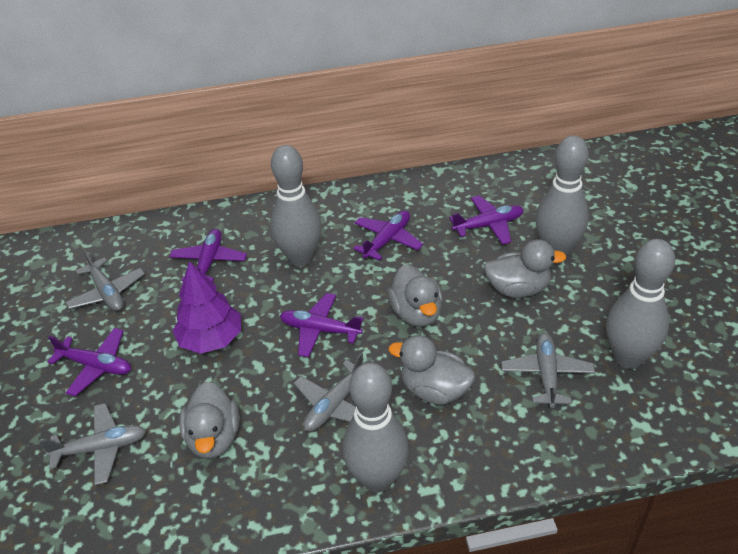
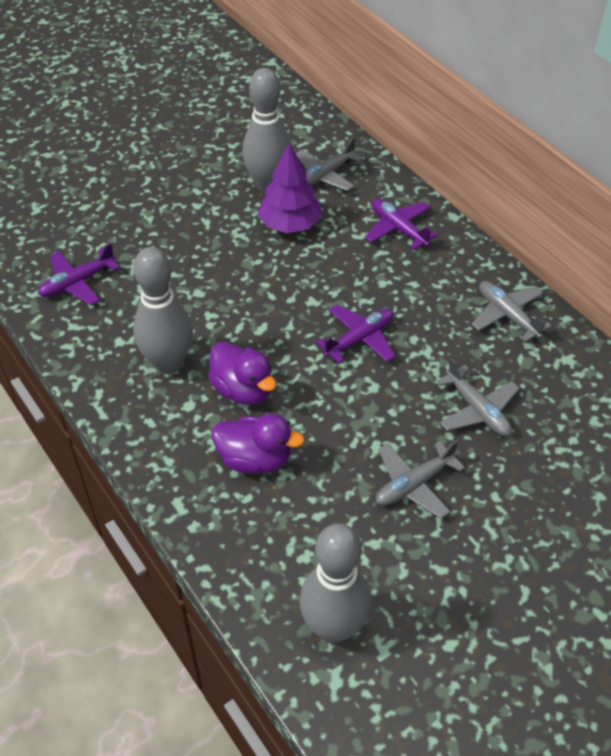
grey bowling pin: [271,145,322,266] [342,362,409,492] [536,135,589,257] [606,239,675,369] = 4 -> [133,247,193,374] [242,68,292,193] [299,523,372,643] = 3
grey duck: [179,382,240,459] [388,265,443,327] [388,335,475,405] [484,239,566,298] = 4 -> none = 0
purple duck: none = 0 -> [208,341,277,405] [212,413,305,474] = 2
purple plane: [48,328,131,396] [169,229,247,282] [280,293,364,357] [353,211,423,260] [449,196,524,245] = 5 -> [38,243,120,305] [316,305,396,364] [365,199,438,250] = 3

